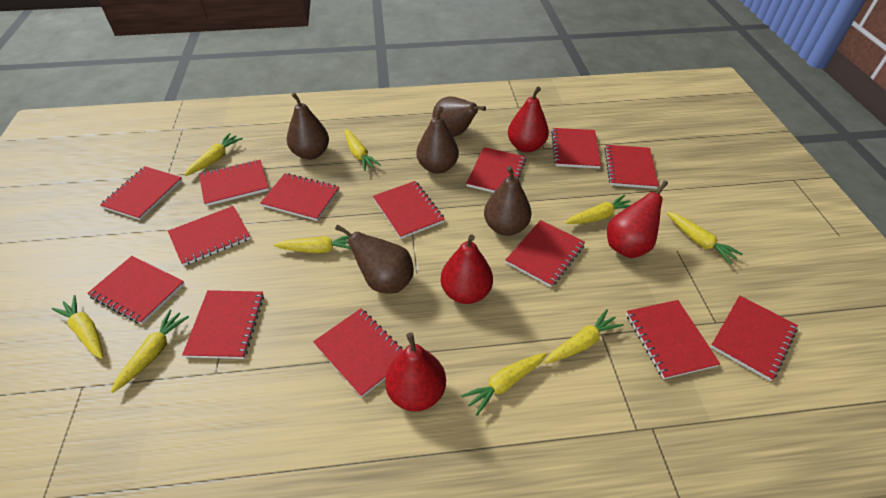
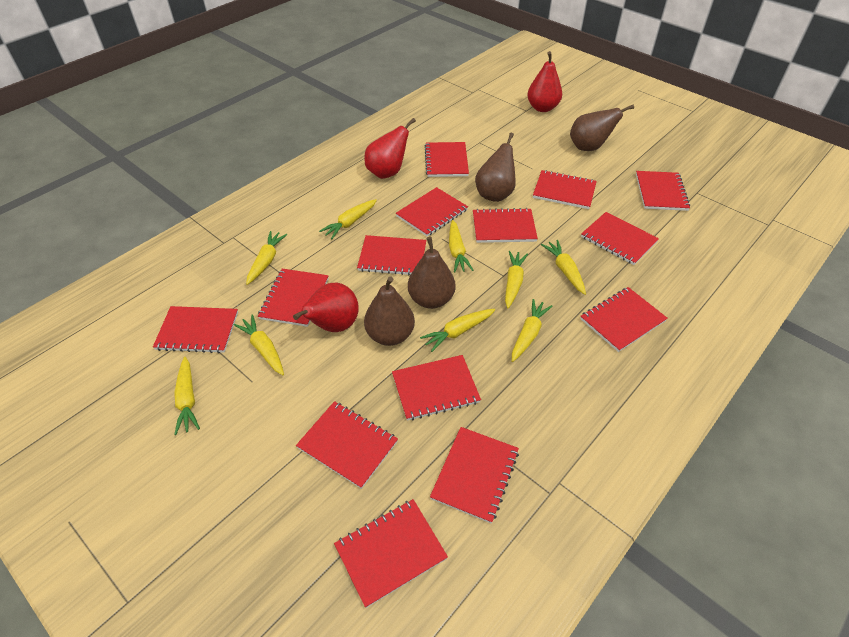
brown pear: [287,93,329,160] [335,225,414,293] [416,106,459,174] [432,96,486,137] [484,166,532,236] = 5 -> [364,276,415,346] [408,237,455,309] [475,133,516,202] [570,105,634,151] = 4
red pear: [385,332,446,411] [441,235,493,304] [508,87,549,152] [607,180,668,258] = 4 -> [293,283,359,332] [364,118,416,179] [527,51,562,112] = 3

